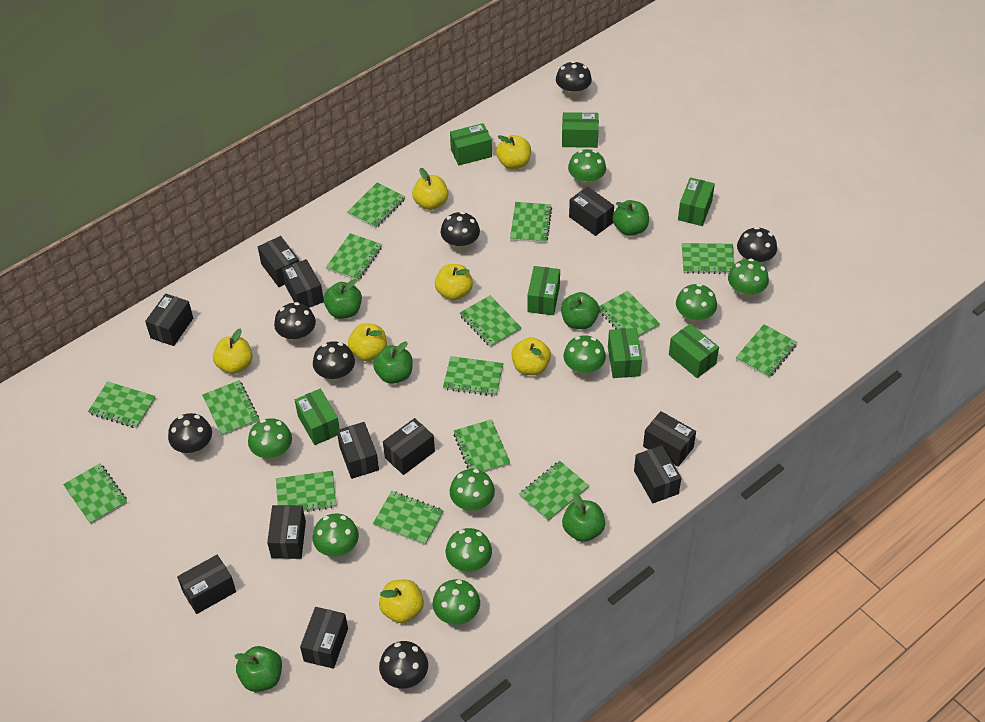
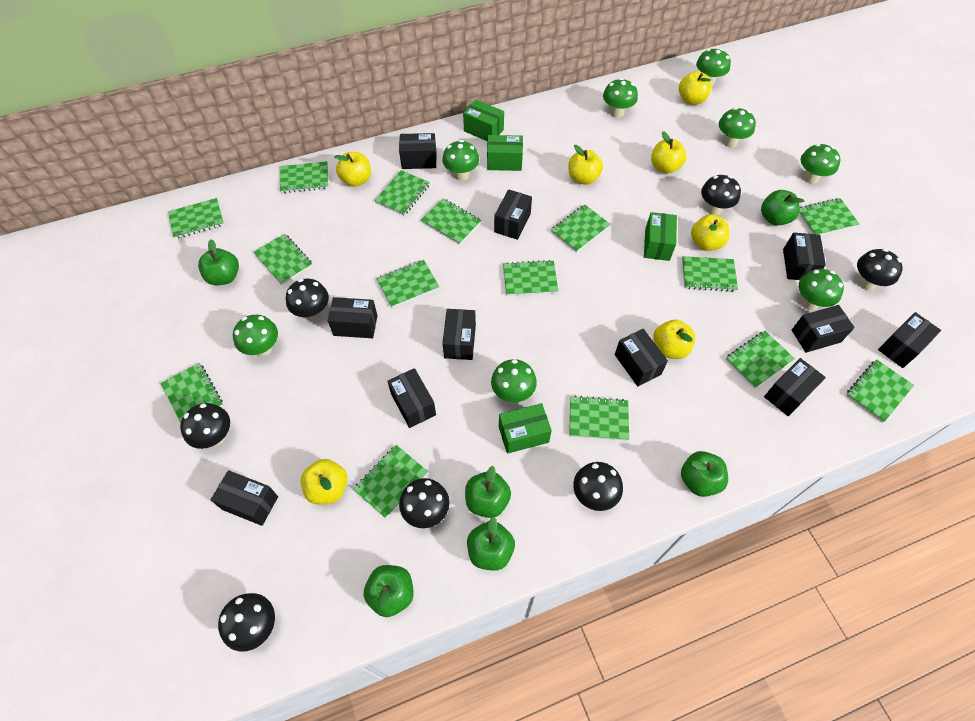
green box: [295,389,340,445] [450,123,492,165] [527,266,560,315] [562,112,599,148] [608,328,642,378] [669,324,719,378] [678,177,715,226] = 7 -> [463,99,504,141] [487,135,523,171] [499,403,552,454] [644,212,677,261] = 4
green mushroom: [248,418,292,462] [313,513,359,558] [433,579,480,625] [446,528,492,573] [450,469,495,513] [563,335,606,378] [568,149,606,188] [676,283,717,326] [728,258,769,300] = 9 -> [233,315,278,357] [442,140,479,181] [491,359,537,403] [603,78,638,118] [696,48,731,86] [719,108,756,147] [799,269,844,310] [801,144,841,184] = 8

